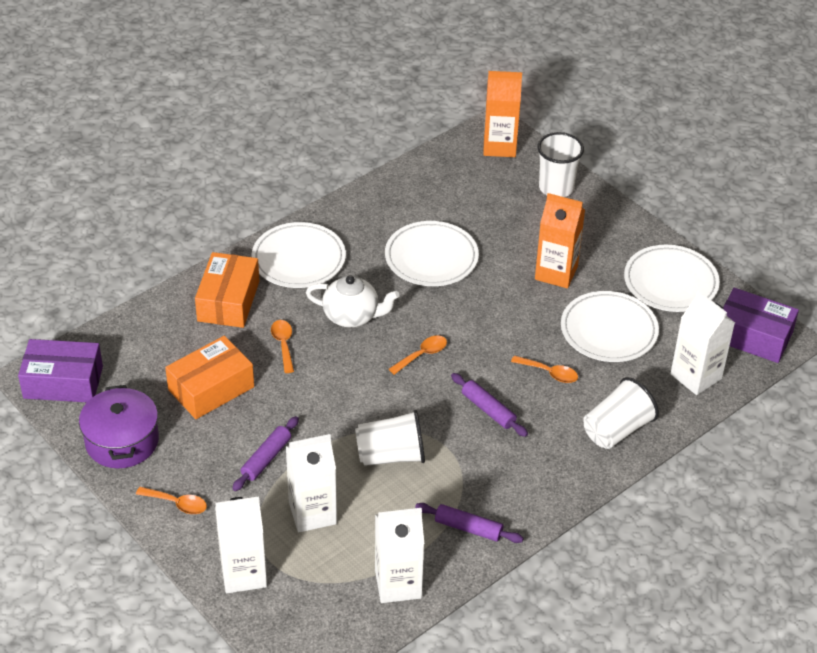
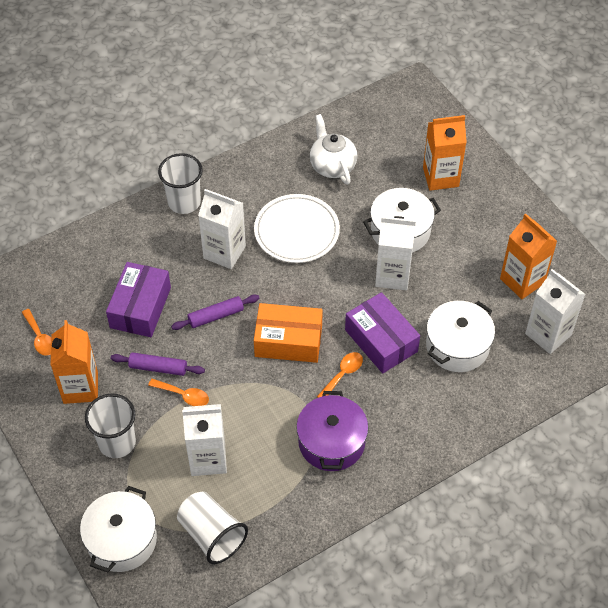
orange box: [165,336,254,419] [195,252,259,328] = 2 -> [254,303,323,363] = 1
orange carton: [483,71,522,157] [535,193,585,288] = 2 -> [50,320,98,404] [423,115,467,191] [500,214,557,299] = 3
orange spoon: [136,487,207,514] [271,320,294,373] [389,335,447,375] [511,356,578,383] = 4 -> [22,309,51,356] [148,379,209,406] [317,352,363,398] = 3
purple rolling pin: [232,416,299,491] [415,503,524,543] [451,373,528,437] = 3 -> [111,352,205,376] [171,295,259,330] = 2
white plate: [252,222,346,288] [385,221,479,286] [561,291,659,362] [624,245,720,312] = 4 -> [254,194,340,263] = 1
white pot: none = 0 -> [80,486,157,573] [363,188,441,253] [426,301,495,372] = 3

